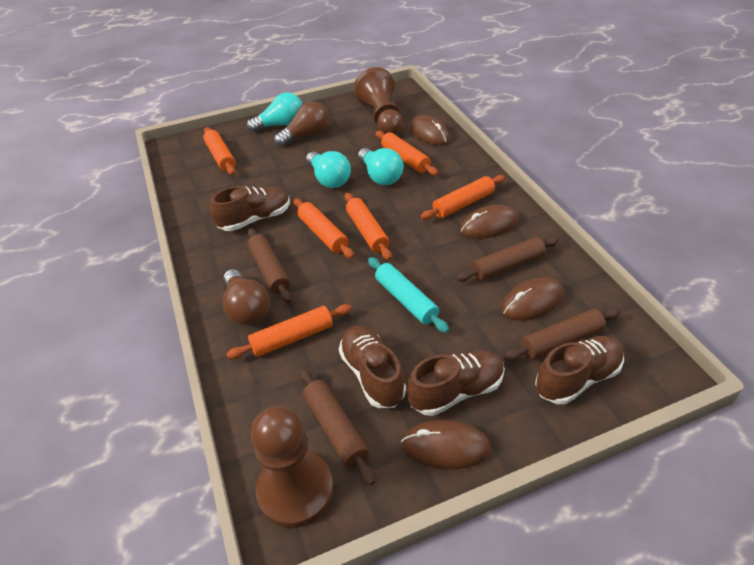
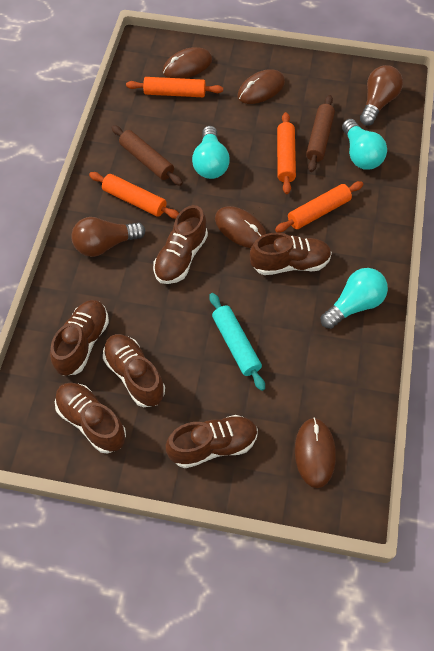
brown pawn: [251,406,333,528] [354,67,403,134] = 2 -> none = 0
brown rolling pin: [248,228,291,303] [299,368,375,485] [456,237,559,282] [503,308,620,361] = 4 -> [111,125,183,186] [306,95,335,172] = 2
brown shoe: [210,186,290,231] [339,325,406,408] [406,350,505,416] [535,336,624,404] = 4 -> [50,300,109,376] [55,383,126,454] [103,334,165,407] [153,205,208,284] [166,415,258,468] [250,233,332,275] = 6
orange rolling pin: [203,127,236,175] [226,304,352,359] [293,198,354,259] [345,193,392,260] [375,131,438,176] [420,175,505,220] = 6 -> [89,172,179,219] [126,77,223,97] [275,181,363,232] [277,112,296,194] = 4

